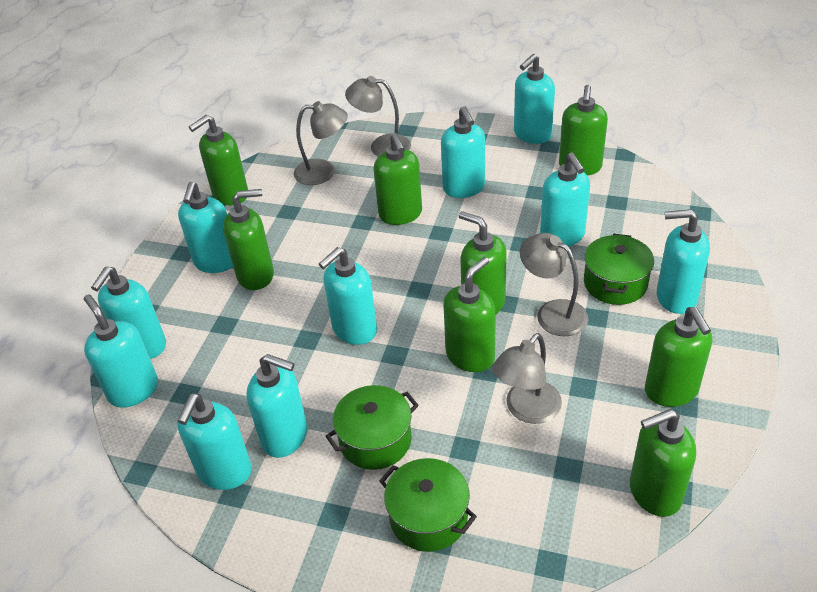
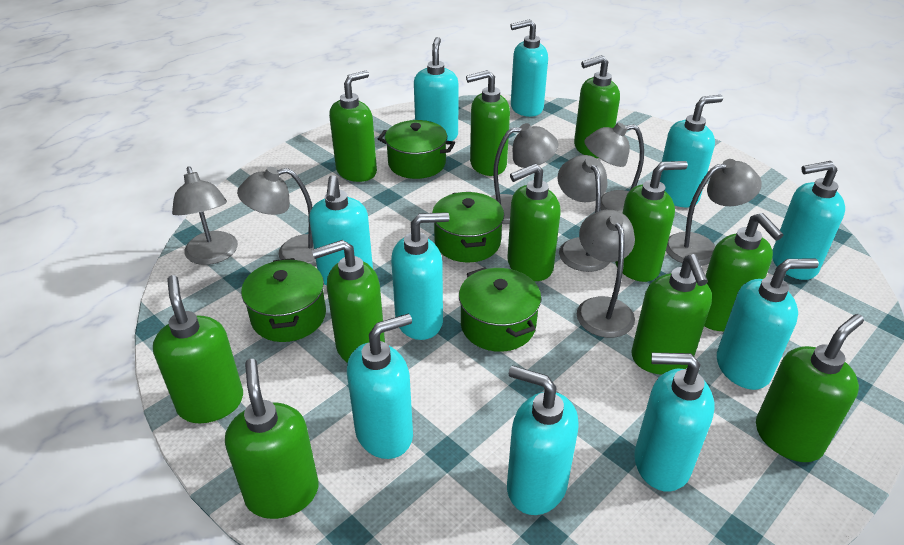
green pot: [325,385,419,470] [379,458,477,552] [584,234,654,305] = 3 -> [241,258,326,342] [378,120,455,179] [432,192,504,262] [459,267,541,352] = 4
green soap dispenser: [189,115,248,205] [223,189,274,290] [373,133,422,225] [443,257,496,372] [459,211,507,314] [559,85,608,176] [630,409,696,517] [645,307,712,407] = 8 -> [153,275,243,423] [225,359,319,519] [312,240,385,363] [329,71,377,182] [466,70,510,176] [508,163,561,281] [574,55,620,158] [615,161,688,282] [631,254,712,375] [704,213,783,331] [756,314,864,462] = 11
grey lamp: [294,101,348,185] [345,76,411,157] [492,333,562,424] [520,233,589,336] = 4 -> [172,166,238,265] [237,167,317,266] [491,123,559,224] [558,155,610,272] [577,210,635,338] [584,122,644,213] [666,159,762,266] = 7

